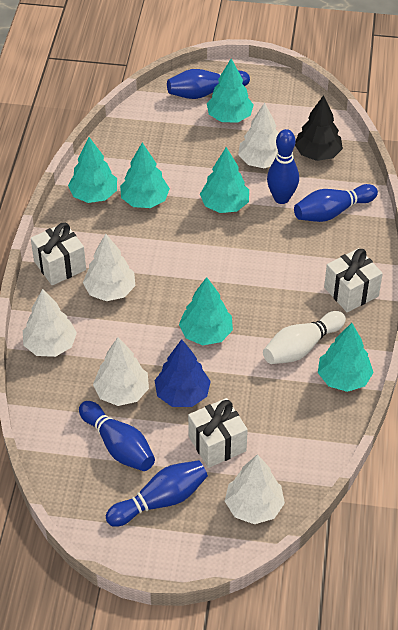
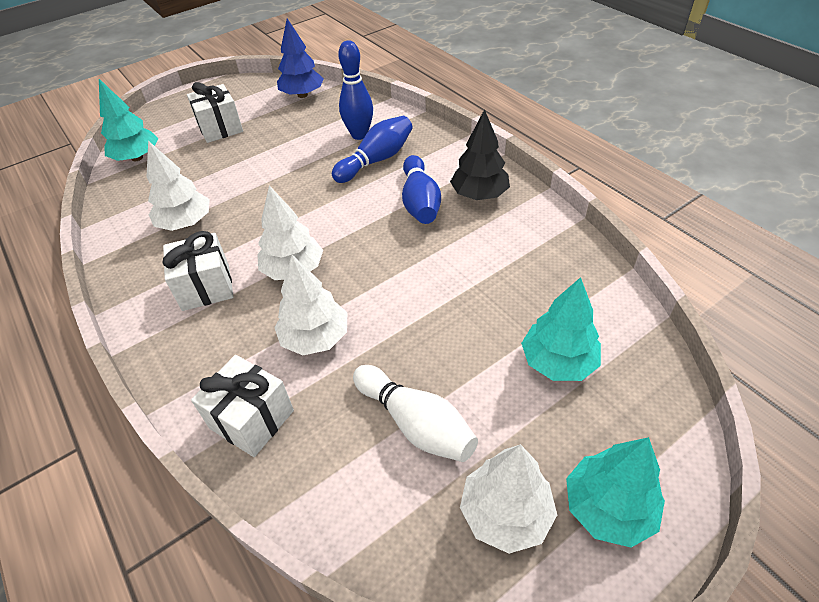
blue bowling pin: [79,401,155,471] [106,460,208,527] [167,69,250,99] [267,129,299,204] [294,184,378,222] = 5 -> [332,116,413,183] [338,40,373,140] [402,155,441,224] = 3
turquoise tree: [68,137,117,203] [120,142,170,208] [179,277,233,345] [200,147,249,213] [207,59,254,123] [318,323,374,392] = 6 -> [99,79,158,161] [521,277,601,381] [566,437,665,547] = 3
white tree: [23,289,77,357] [83,234,135,301] [93,337,149,406] [225,454,285,524] [238,103,279,168] = 5 -> [147,141,210,231] [257,185,323,280] [274,255,347,355] [460,444,557,554] = 4

